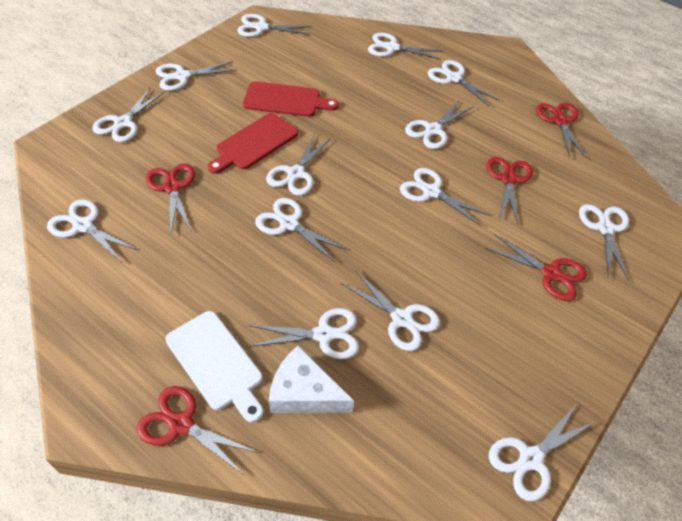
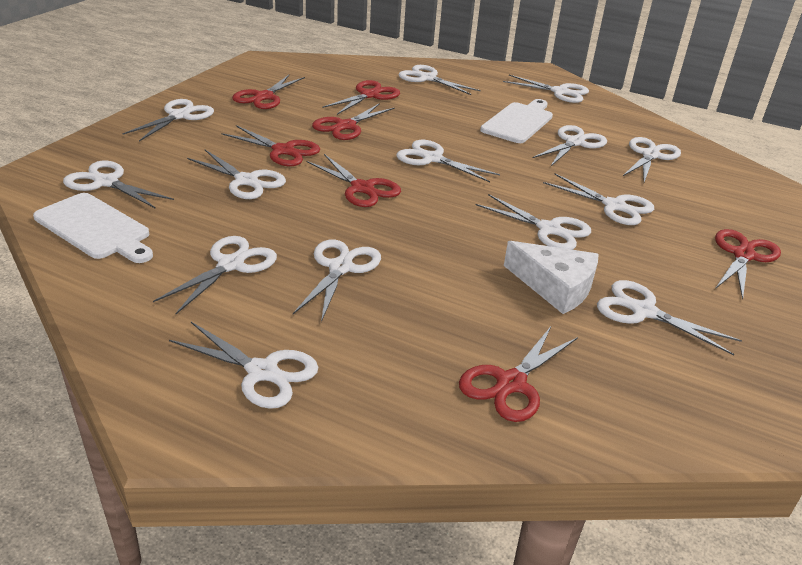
red cutting board: [208,113,298,174] [243,81,339,117] = 2 -> none = 0
red scissors: [136,386,259,475] [146,164,195,235] [485,234,587,301] [486,157,533,224] [536,103,587,159] = 5 -> [222,125,320,166] [232,75,305,109] [307,154,401,207] [312,103,395,140] [322,80,400,115] [459,326,578,422] [715,229,781,300] = 7
white cutting board: [165,311,263,423] = 1 -> [33,193,153,263] [480,99,553,143] = 2

